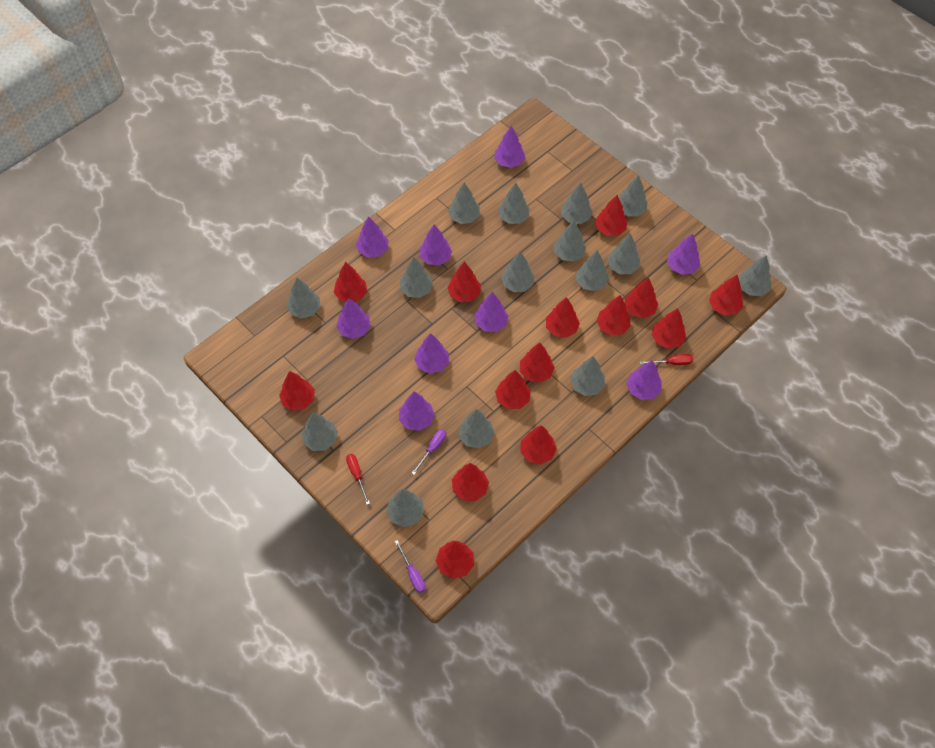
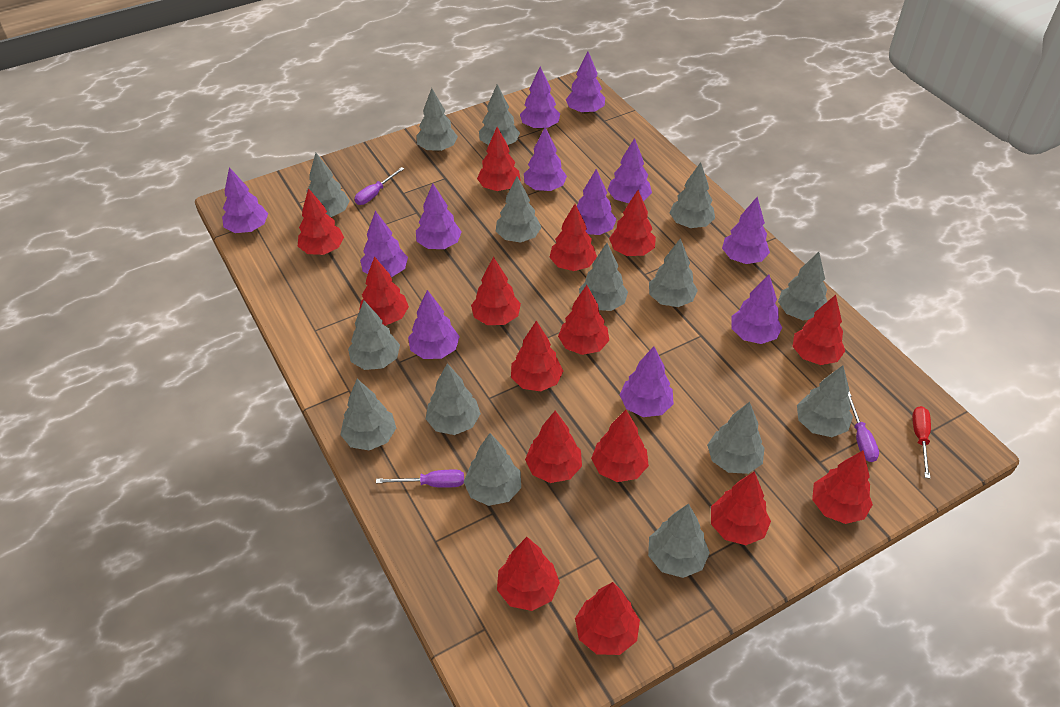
purple screwdriver: [395,540,426,593] [412,429,446,475] = 2 -> [355,167,405,205] [376,469,464,488] [848,392,879,462] = 3
purple tree: [336,298,371,339] [356,216,389,258] [399,391,435,431] [414,333,449,374] [420,224,452,266] [474,292,508,332] [494,126,525,168] [626,360,662,400] [667,233,700,275] = 9 -> [222,167,268,233] [360,211,408,277] [408,290,460,359] [416,183,462,249] [520,67,560,130] [524,127,567,191] [566,52,605,114] [577,169,616,235] [608,138,652,203] [620,346,674,417] [722,197,770,264] [731,275,782,344] = 12
red screwdriver: [346,454,370,505] [640,354,693,365] = 2 -> [912,406,931,478] = 1
red tree: [279,371,315,411] [334,262,367,302] [436,541,474,579] [448,261,481,302] [452,463,489,501] [495,370,531,409] [520,342,555,383] [520,425,557,464] [546,297,580,338] [595,195,627,236] [596,295,631,336] [625,277,658,318] [652,308,686,349] [709,275,743,315] = 14 -> [298,188,344,255] [359,256,409,325] [471,257,521,325] [477,127,521,191] [497,537,560,611] [511,321,563,391] [525,411,582,483] [549,204,597,271] [558,285,609,355] [575,582,640,655] [591,410,649,482] [609,190,656,256] [711,471,771,545] [792,295,845,365] [812,451,873,524] = 15

